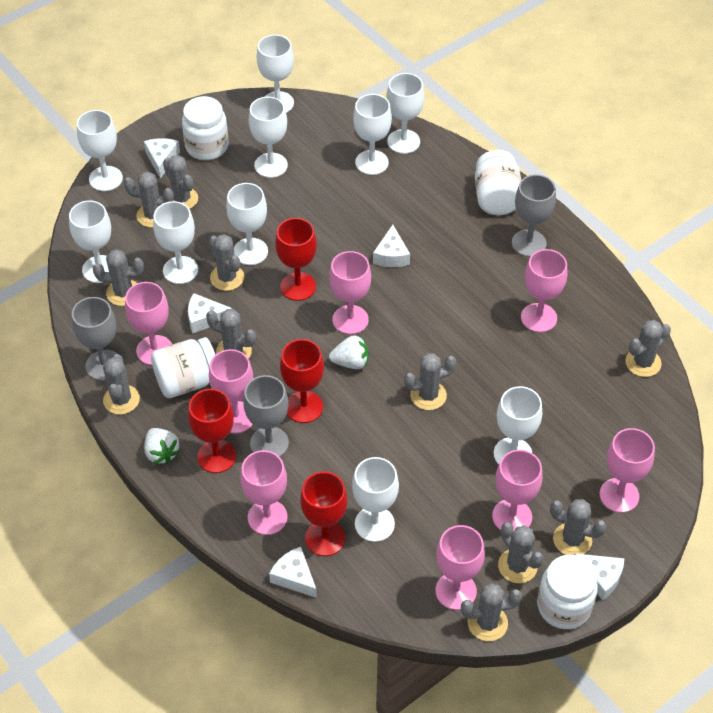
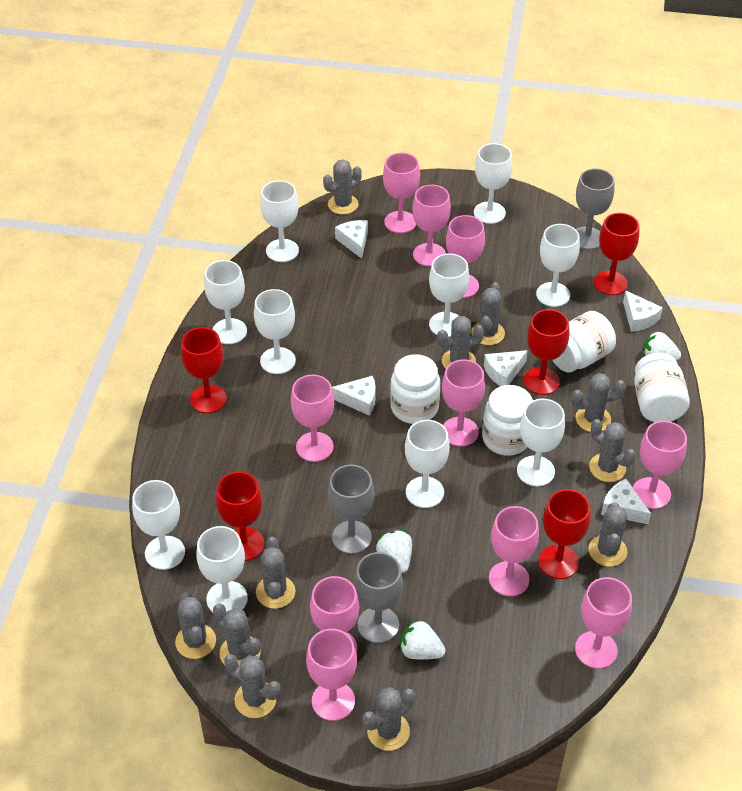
pink goblet: [125,282,172,365] [209,349,253,434] [240,450,288,535] [329,251,371,334] [435,525,485,610] [492,450,543,532] [521,249,568,332] [600,428,655,513] = 8 -> [291,375,334,462] [306,629,357,721] [310,576,359,654] [383,153,420,233] [412,185,451,266] [442,360,485,446] [446,215,485,298] [489,506,539,596] [575,577,632,669] [633,421,687,509] = 10
red goblet: [188,389,236,473] [275,218,317,301] [280,339,324,423] [300,472,347,556] = 4 -> [181,327,227,413] [216,472,264,561] [524,309,569,395] [538,489,591,579] [594,213,639,295] = 5
white strawberry: [144,428,180,464] [329,335,369,369] = 2 -> [376,530,412,573] [400,620,446,660] [643,331,681,361] = 3

